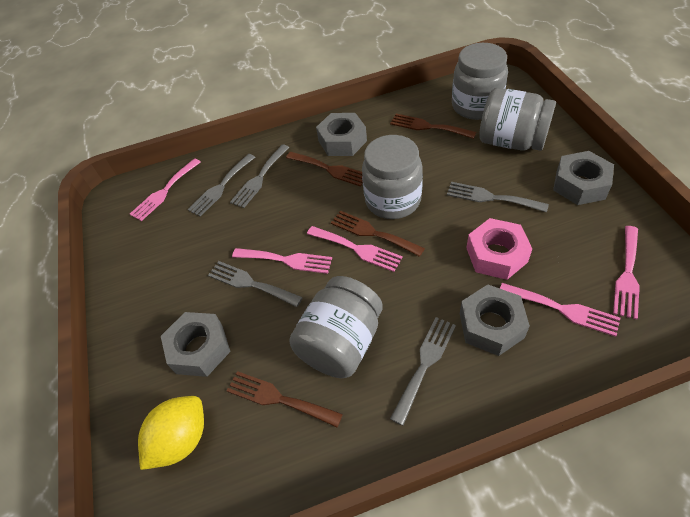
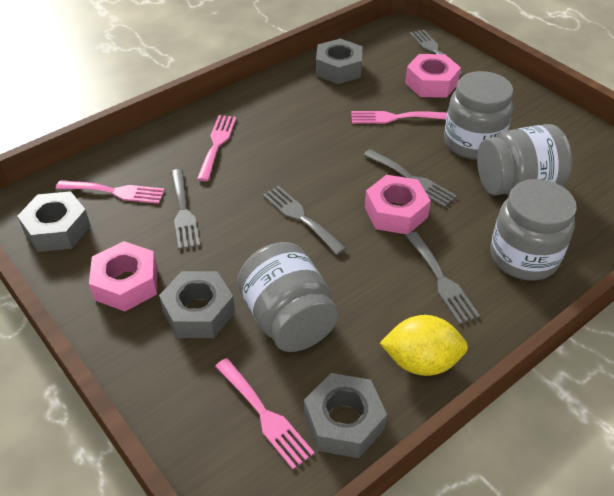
brown fork: [227,371,343,428] [286,152,363,187] [331,211,425,257] [390,114,476,139] = 4 -> none = 0
pink fork: [130,158,201,221] [232,248,332,274] [307,226,403,272] [500,283,620,337] [613,226,640,319] = 5 -> [56,181,165,204] [197,115,236,181] [215,358,315,469] [351,111,447,124] = 4
pink nut: [467,218,532,280] = 1 -> [89,241,158,311] [365,175,431,234] [405,54,461,98] = 3

